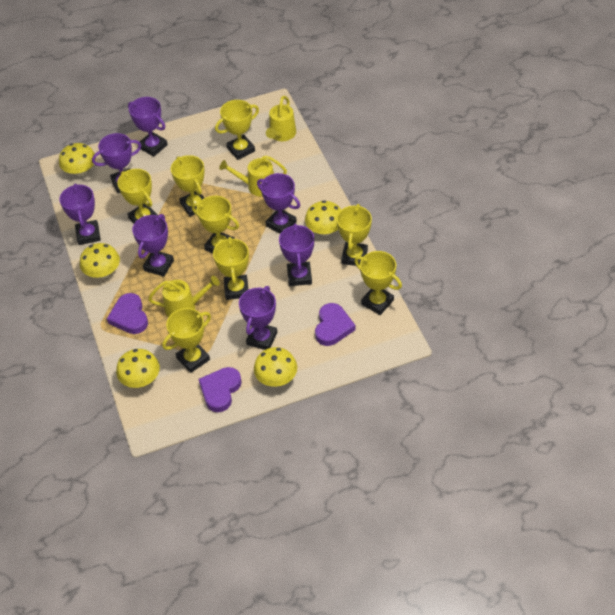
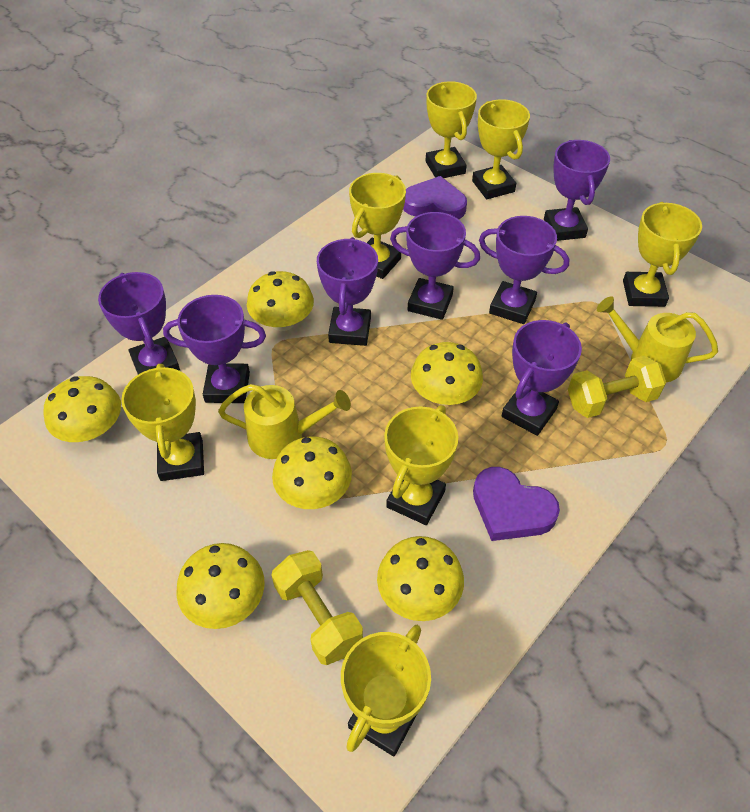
purple heart: [107,293,148,334] [198,367,242,412] [315,303,355,346] = 3 -> [403,176,467,219] [473,467,560,541] = 2
yellow dumbbell: none = 0 -> [271,550,363,665] [568,355,666,418] = 2
yellow mushroom: [59,143,96,176] [80,243,120,278] [116,349,160,388] [254,347,297,387] [305,201,341,236] = 5 -> [43,376,121,442] [176,543,265,629] [247,271,314,331] [272,436,352,509] [377,536,464,621] [411,342,483,405] = 6
yellow trophy: [117,169,158,223] [162,308,211,373] [171,155,205,217] [192,196,239,253] [213,237,249,300] [215,100,259,160] [337,204,372,266] [354,251,402,315] = 8 -> [121,364,204,481] [341,625,431,756] [349,173,406,279] [384,405,458,525] [426,81,477,178] [472,99,530,199] [623,202,702,307] = 7
yellow watering can: [148,276,220,317] [219,156,287,197] [266,96,296,141] = 3 -> [218,384,351,459] [597,296,718,382] = 2

